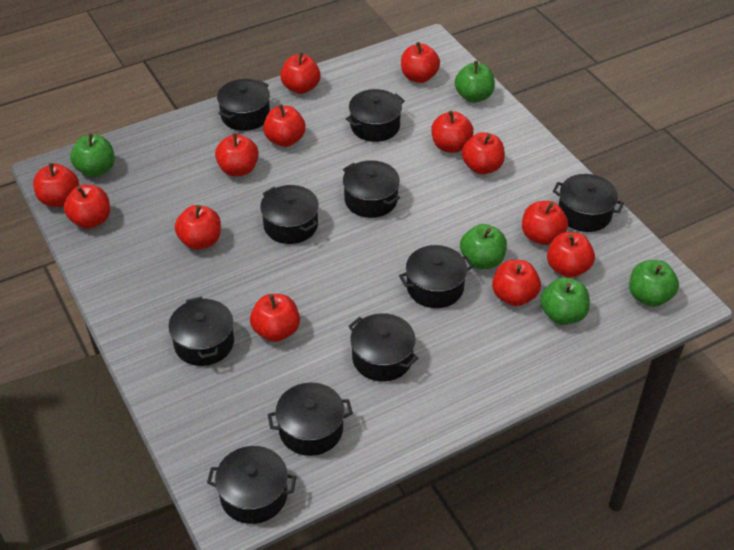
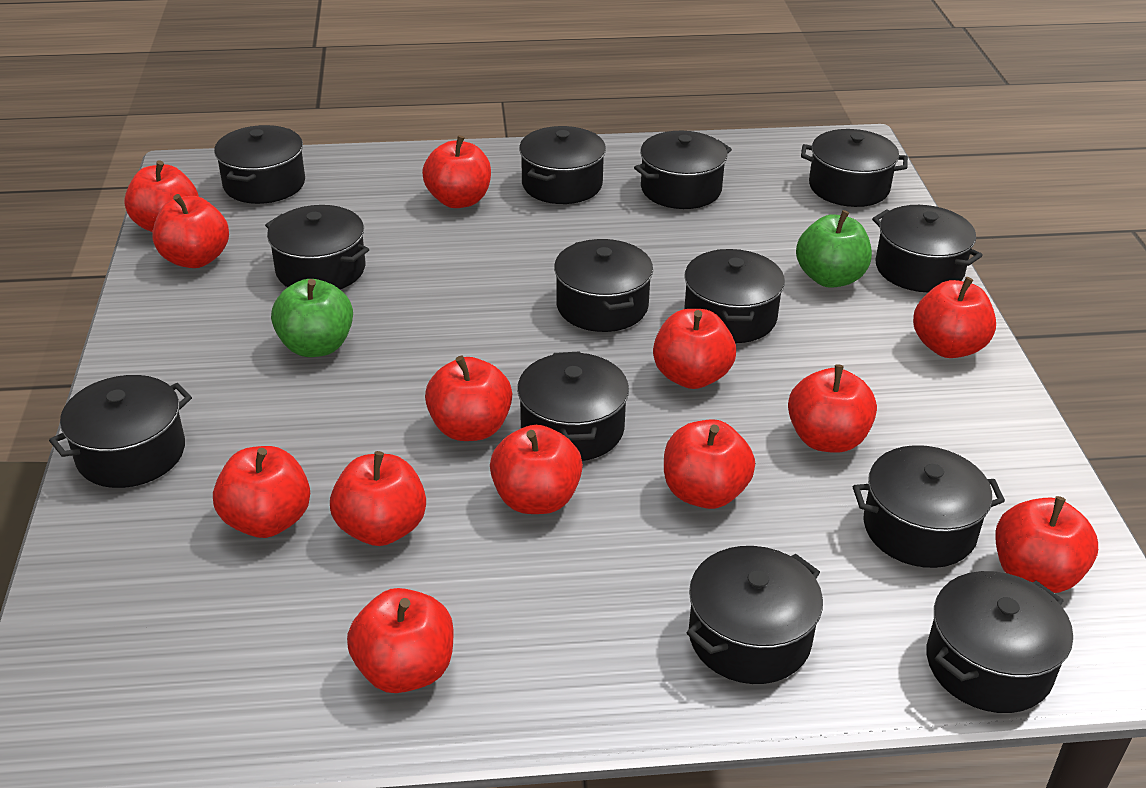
black pot: [168,296,234,366] [207,446,296,524] [217,79,270,131] [260,185,319,244] [268,382,353,456] [343,160,400,218] [346,89,405,142] [348,313,418,382] [399,245,474,308] [553,174,624,232] = 10 -> [49,375,192,488] [214,125,305,204] [265,205,369,289] [517,351,629,461] [519,126,606,204] [554,239,653,332] [634,131,732,209] [684,249,785,343] [687,546,823,684] [801,129,908,207] [853,445,1005,568] [872,205,983,292] [927,571,1073,713] = 13
green apple: [70,133,115,177] [455,61,495,103] [460,224,507,269] [540,277,590,325] [629,260,679,307] = 5 -> [271,279,353,357] [796,210,872,288] = 2

